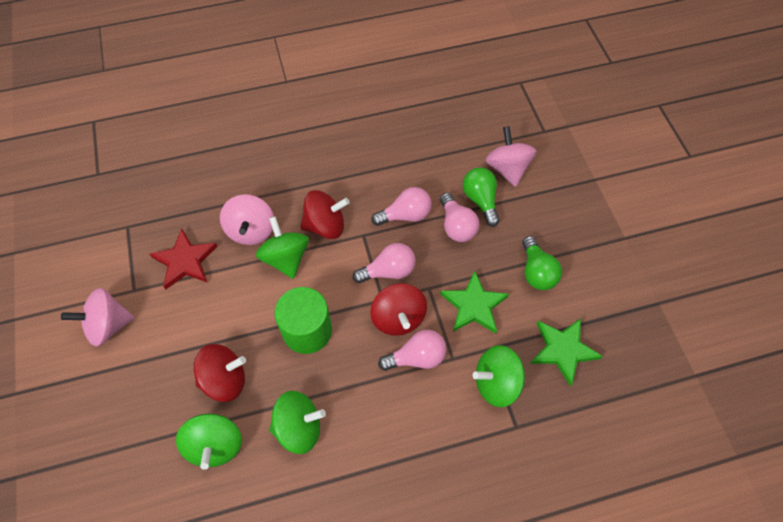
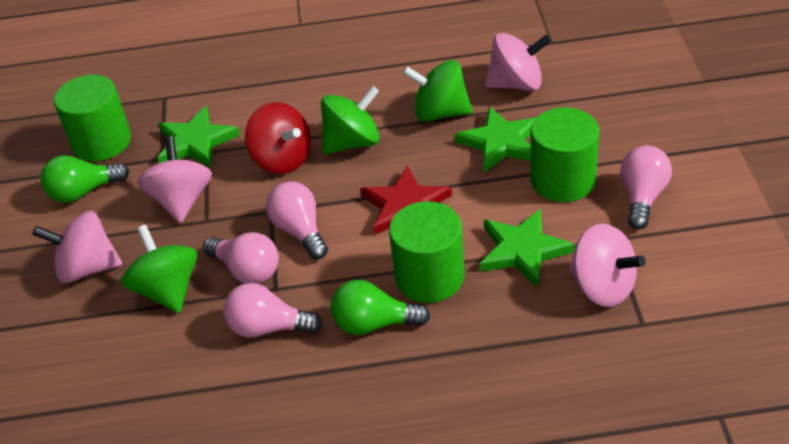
green cylinder: [275,287,332,354] = 1 -> [54,75,131,162] [389,201,465,303] [530,107,599,202] = 3
green spinning top: [176,414,242,470] [256,216,309,279] [269,391,326,454] [473,345,525,407] = 4 -> [121,225,197,313] [321,86,380,154] [402,60,473,122] = 3
green star: [440,270,509,334] [530,318,603,386] = 2 -> [158,106,240,168] [455,106,537,172] [480,209,575,287] = 3
pink spinning top: [61,288,135,346] [220,194,274,245] [485,126,537,187] = 3 -> [32,211,122,283] [137,136,212,223] [485,33,551,91] [568,224,646,307] = 4
red spinning top: [194,344,246,402] [300,190,350,239] [370,283,427,336] = 3 -> [245,102,311,174] = 1

